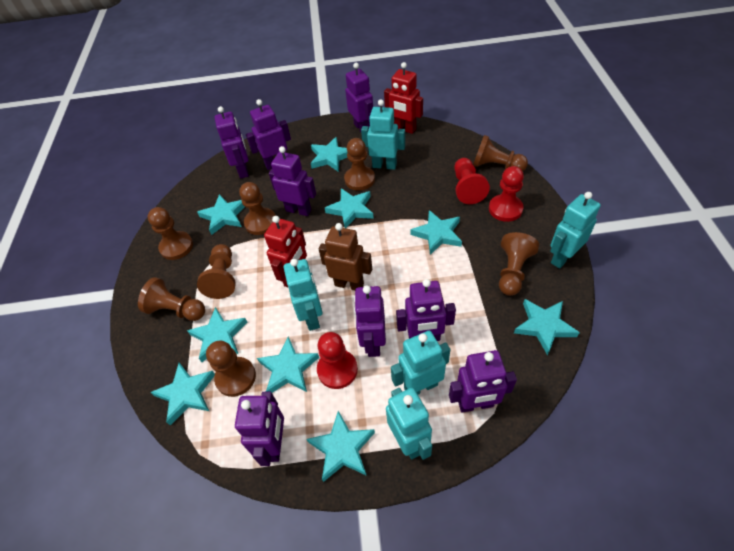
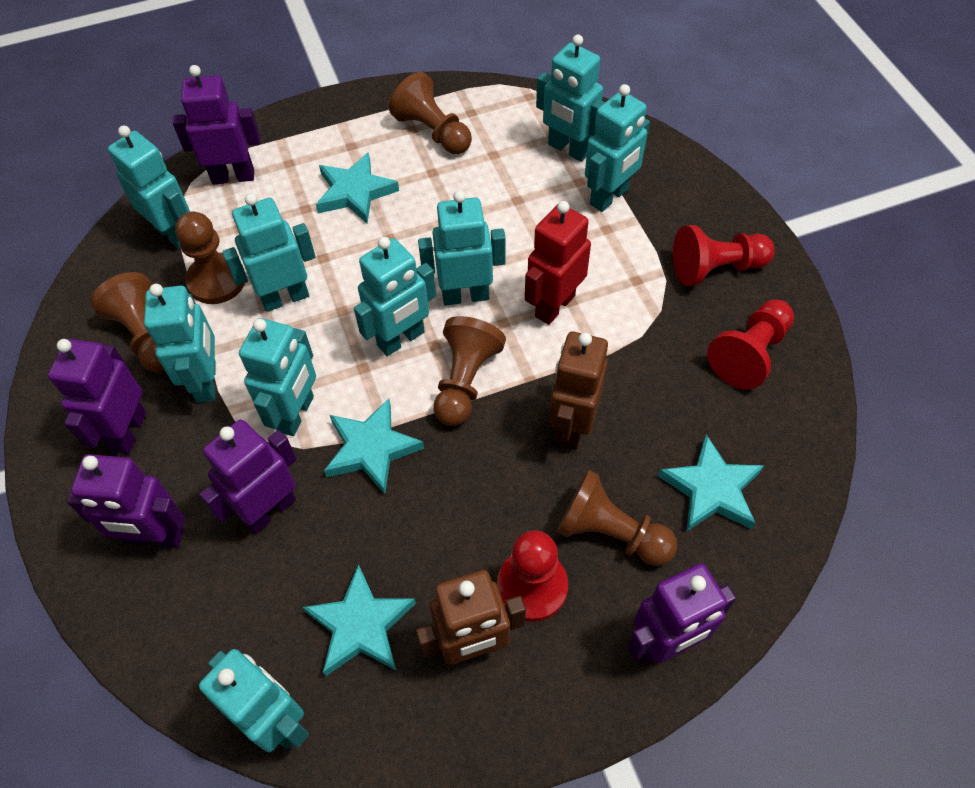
brown pawn: [138,277,205,321] [148,207,193,260] [197,244,236,299] [206,340,256,397] [239,182,276,235] [344,138,375,191] [473,135,528,171] [499,232,539,296] = 8 -> [90,272,165,372] [175,212,246,304] [389,72,472,154] [434,316,506,426] [557,470,677,566] = 5
brown robot: [319,223,372,290] = 1 -> [416,570,526,665] [549,332,608,450] = 2
purple robot: [215,106,249,179] [235,392,284,466] [246,99,291,170] [269,146,316,216] [345,63,373,132] [354,286,386,357] [396,279,456,341] [449,350,517,413] = 8 -> [48,339,146,454] [67,454,185,548] [172,65,261,185] [199,420,297,534] [628,563,736,664] = 5
red robot: [264,216,307,287] [384,62,423,134] = 2 -> [525,201,591,325] = 1
turquoise robot: [284,259,322,331] [361,99,405,170] [386,388,432,460] [391,331,450,395] [550,192,601,269] = 5 -> [108,126,190,250] [144,284,216,403] [199,649,309,752] [222,193,316,312] [239,318,316,436] [354,237,436,356] [418,190,506,306] [536,34,605,162] [585,84,650,212] = 9
turquoise star: [150,363,215,425] [187,307,247,362] [197,194,245,235] [257,337,319,393] [306,411,375,482] [311,137,348,172] [325,188,374,228] [410,210,462,255] [514,299,580,355] = 9 -> [303,564,416,676] [316,152,399,224] [324,398,424,494] [658,434,764,532] = 4

